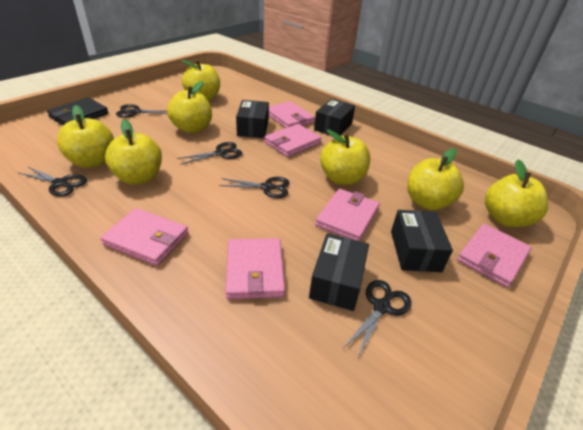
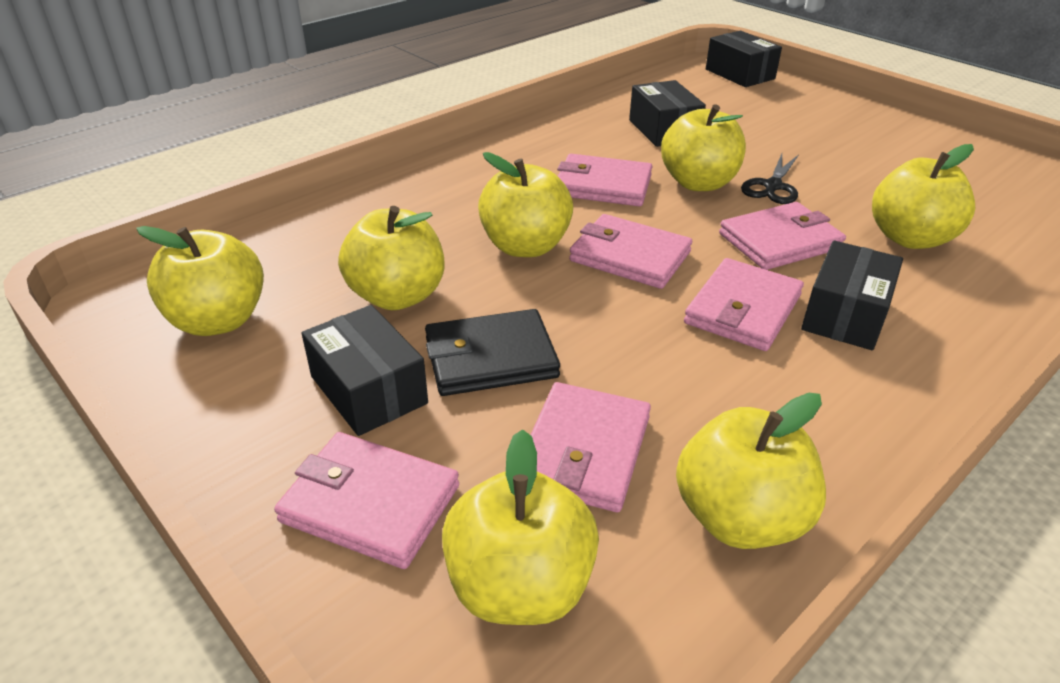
black scissors: [19,166,87,197] [116,104,168,118] [177,142,242,165] [219,177,290,198] [343,280,411,359] = 5 -> [741,154,799,204] = 1

